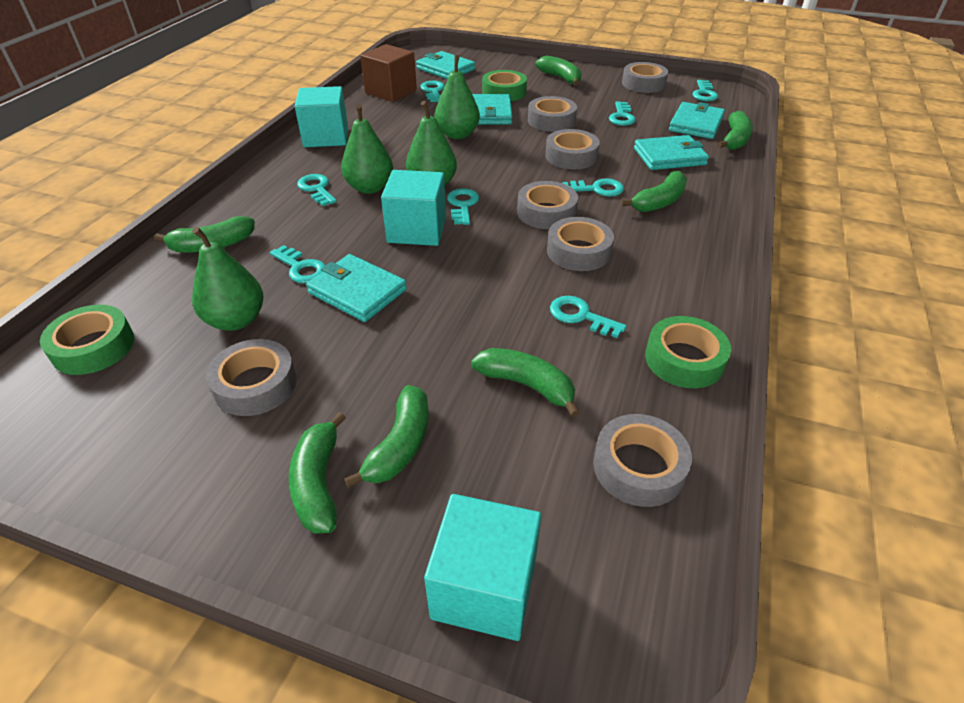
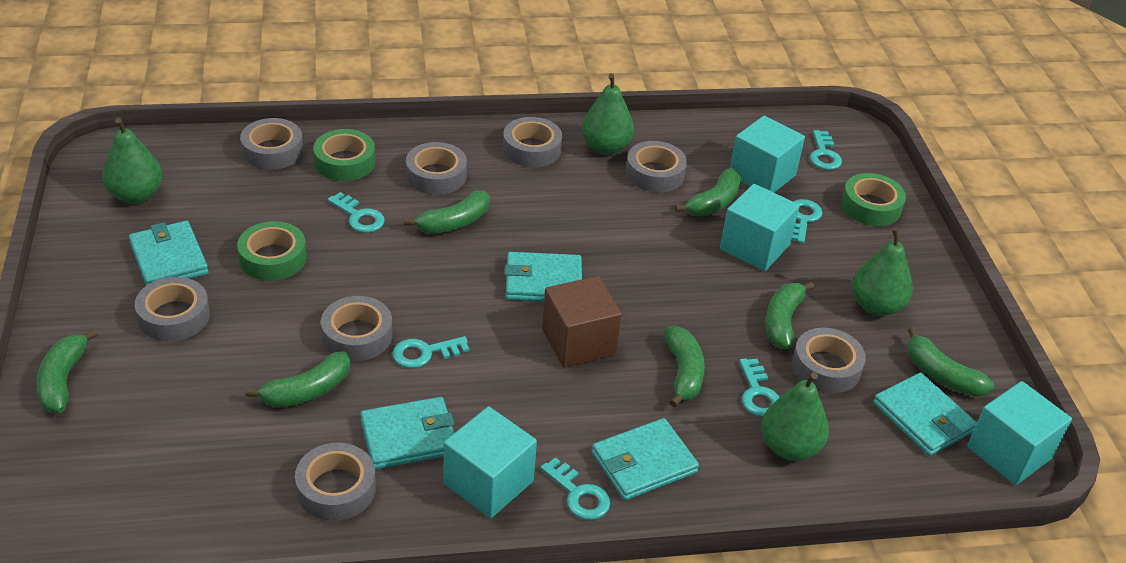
grey tape: [206,339,297,416] [517,181,578,229] [528,96,577,132] [545,129,600,169] [547,217,614,271] [593,414,692,507] [622,62,669,93] = 7 -> [135,277,210,341] [240,118,303,170] [295,443,376,521] [321,296,392,361] [406,142,467,195] [503,117,562,167] [626,141,687,192] [792,328,866,393] = 8
turquoise cube: [295,86,348,147] [381,170,446,246] [424,494,541,641] = 3 -> [444,406,537,518] [720,184,800,271] [730,116,805,193] [967,381,1072,485] = 4
turquoise key: [270,245,326,283] [297,174,337,206] [420,81,445,102] [447,188,479,225] [550,296,627,338] [563,179,624,196] [609,101,636,126] [692,80,718,101] = 8 -> [328,192,385,233] [392,336,469,368] [540,457,610,520] [739,358,780,417] [791,199,822,243] [810,130,842,170] = 6

